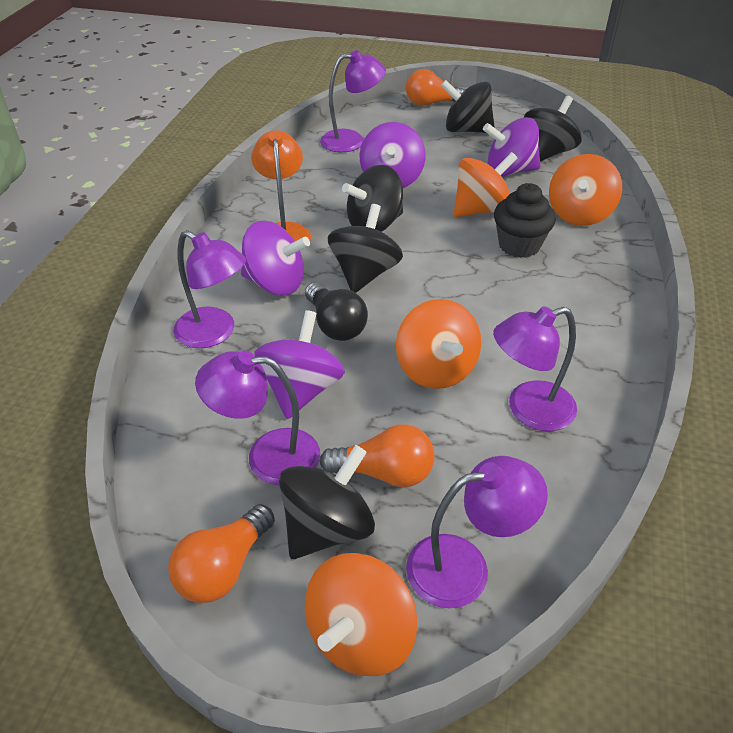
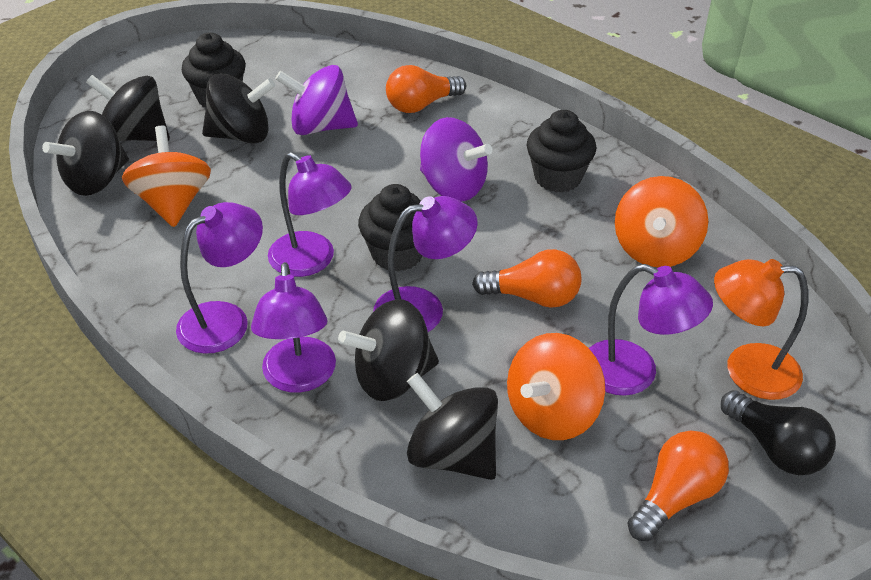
black cupcake: [494,183,556,258] = 1 -> [182,33,246,107] [358,184,422,272] [527,110,596,193] = 3
orange spinning top: [305,553,417,676] [396,299,481,389] [454,152,517,217] [549,154,622,226] = 4 -> [122,126,211,227] [507,333,605,440] [615,176,708,267] = 3
purple spinning top: [241,221,310,296] [254,310,345,419] [360,122,426,188] [483,117,541,177] = 4 -> [275,65,358,135] [420,117,493,201] = 2

